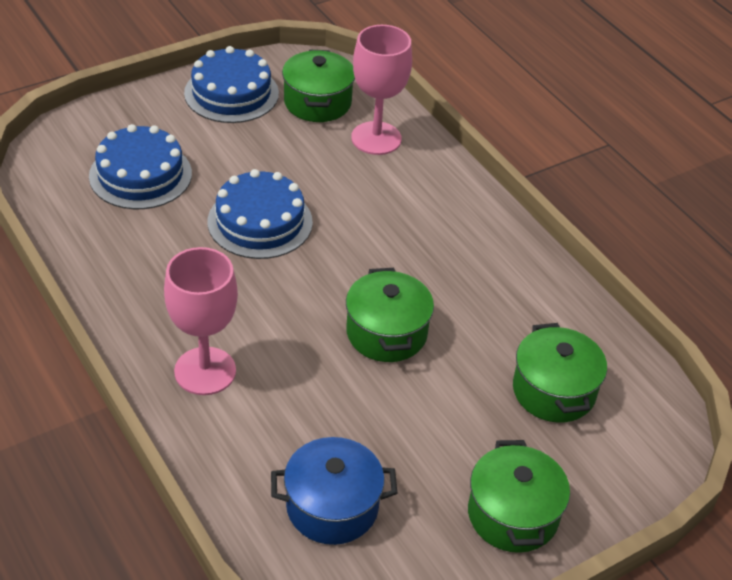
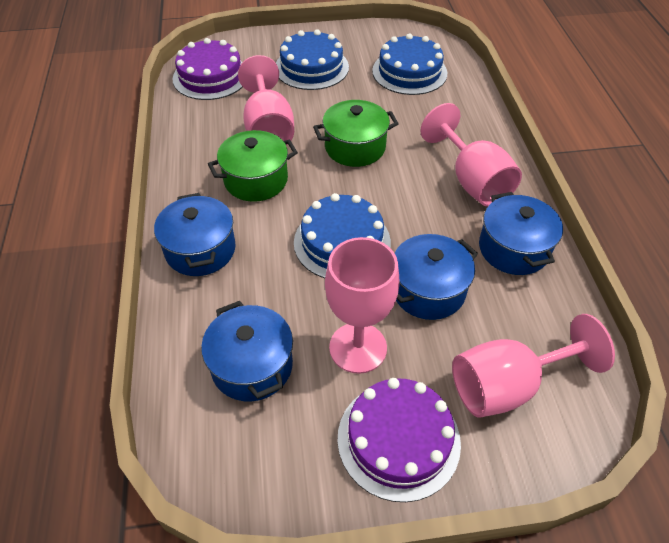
blue pot: [271,437,397,545] = 1 -> [154,193,236,276] [201,301,293,402] [395,234,478,320] [479,192,563,275] = 4
green pot: [282,50,355,122] [346,268,434,362] [468,440,570,553] [513,323,607,423] = 4 -> [208,130,298,202] [313,100,399,167] = 2
pink goblet: [164,247,238,395] [351,25,412,155] = 2 -> [238,55,294,145] [325,237,399,374] [420,103,522,206] [452,314,615,418] = 4
purple cake: none = 0 -> [172,38,243,100] [337,378,461,502] = 2

